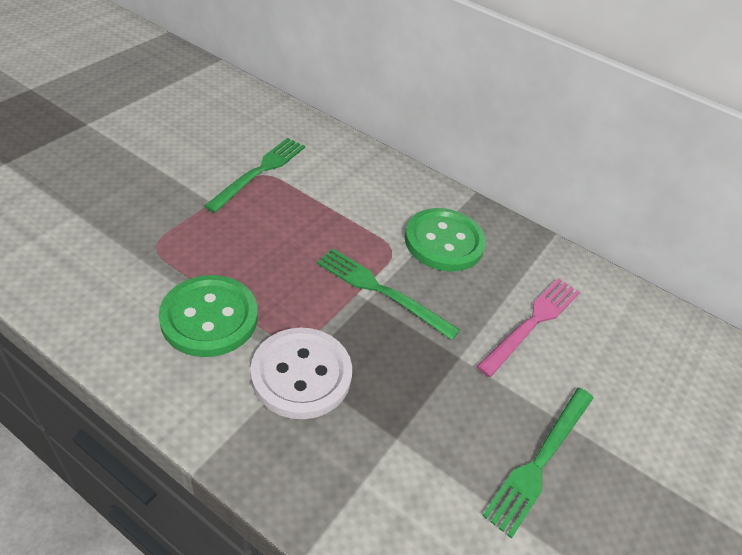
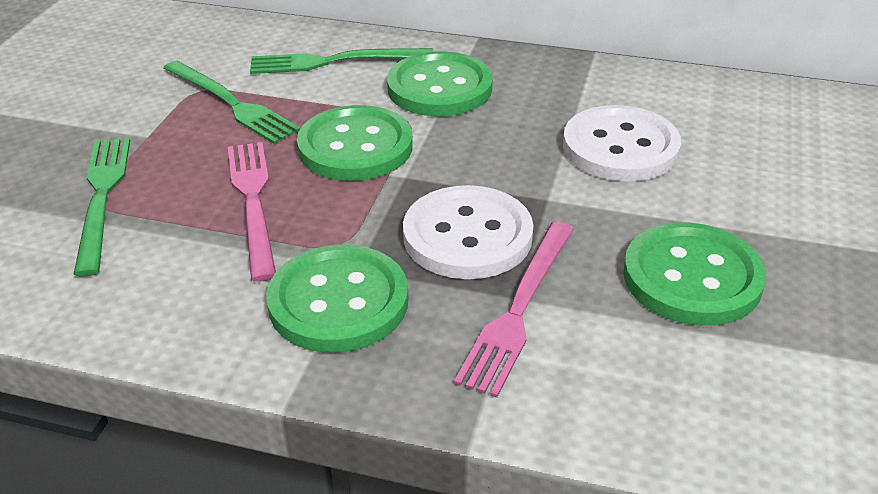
green button: [159,275,258,357] [405,208,486,272] = 2 -> [266,245,408,353] [297,105,413,181] [387,51,493,116] [623,222,766,326] = 4
pink fork: [476,278,580,377] = 1 -> [228,142,276,282] [454,221,574,398] = 2
white button: [250,328,352,419] = 1 -> [403,185,533,279] [563,105,681,181] = 2

